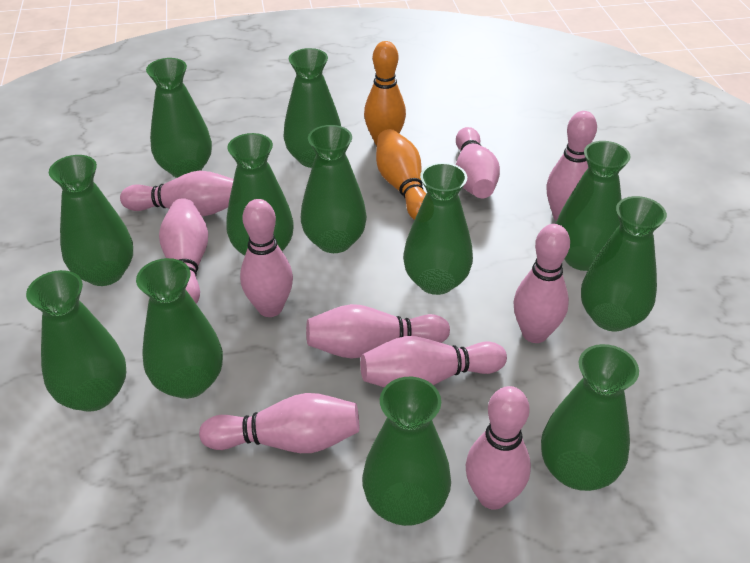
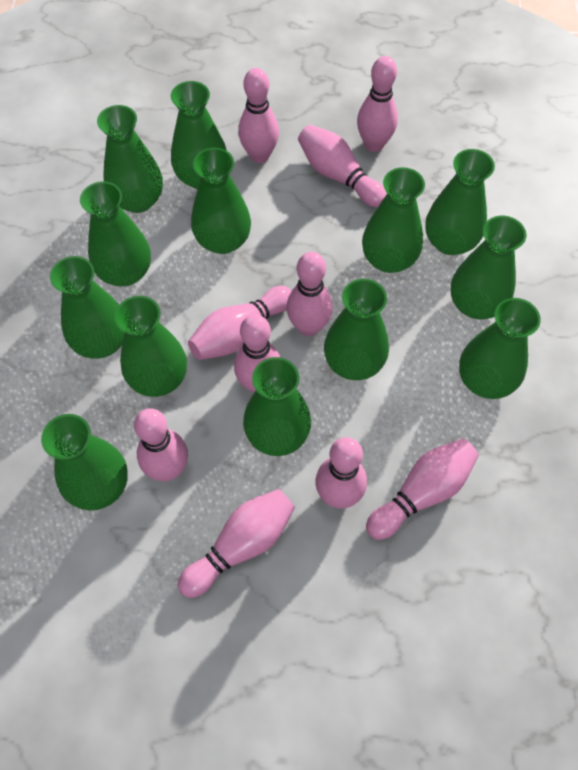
green vase: [26,270,126,412] [49,155,133,286] [136,258,223,399] [146,58,212,178] [226,133,294,255] [283,48,341,168] [301,125,367,253] [362,377,451,526] [403,162,473,295] [541,344,639,491] [556,141,630,271] [581,196,667,331] = 12 -> [41,414,128,510] [50,256,125,359] [80,181,151,286] [97,105,163,213] [115,296,187,397] [171,81,227,189] [191,148,251,254] [243,357,311,456] [324,279,389,380] [362,167,425,273] [425,149,495,255] [451,216,526,319] [459,298,541,399] = 13
orange bowling pin: [364,41,406,146] [376,129,427,220] = 2 -> none = 0

